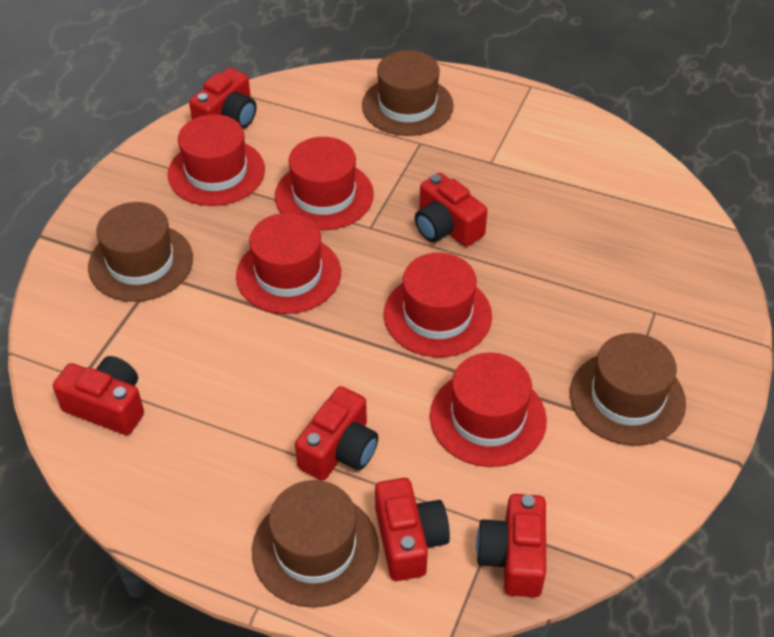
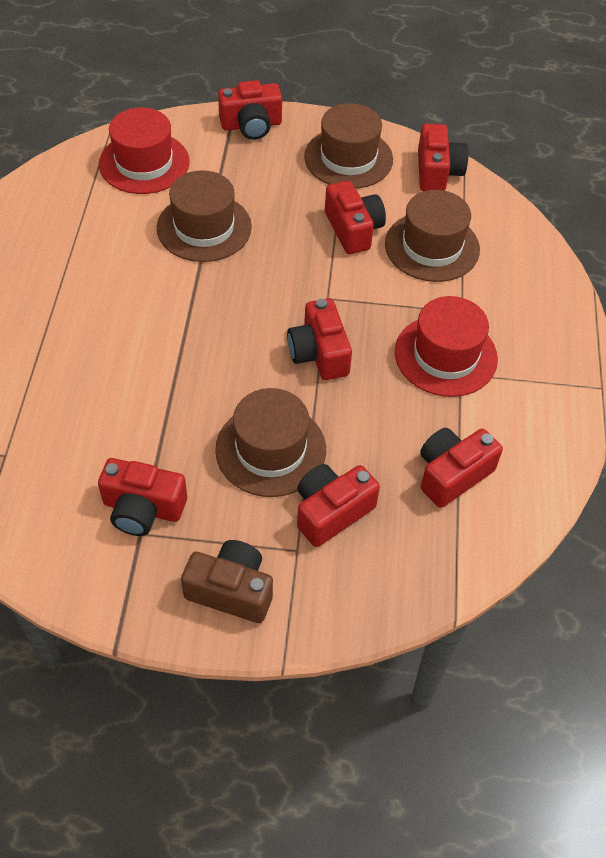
brown camera: none = 0 -> [181,540,273,623] = 1
red camera: [53,356,144,435] [189,68,256,129] [295,386,378,480] [375,478,450,581] [415,173,488,247] [476,494,546,597] = 6 -> [98,458,187,536] [218,80,282,140] [287,298,352,380] [297,464,380,547] [325,181,386,254] [418,124,468,191] [420,428,503,508] = 7
red hat: [167,114,265,206] [236,213,341,314] [275,137,374,230] [384,253,492,357] [430,352,547,467] = 5 -> [99,107,189,194] [395,296,498,397] = 2

